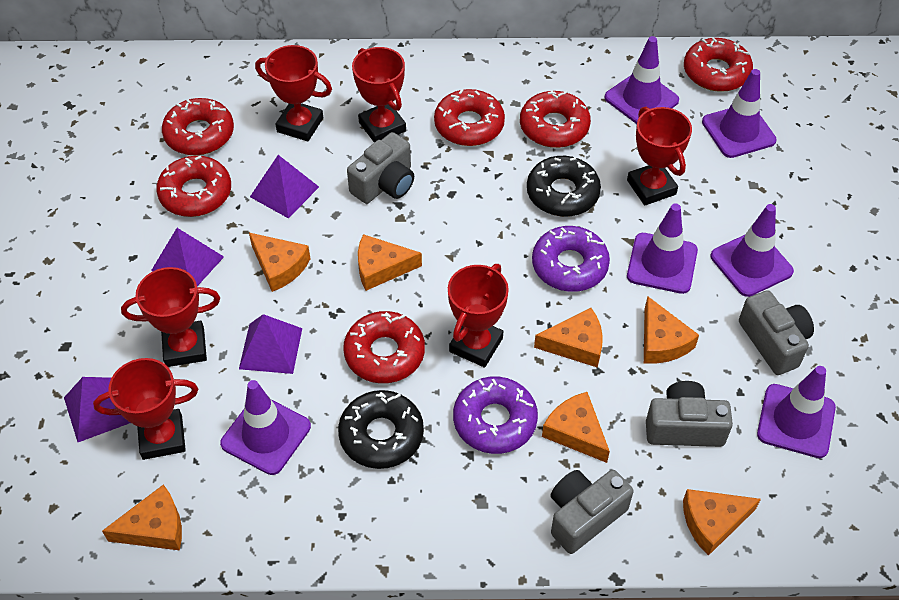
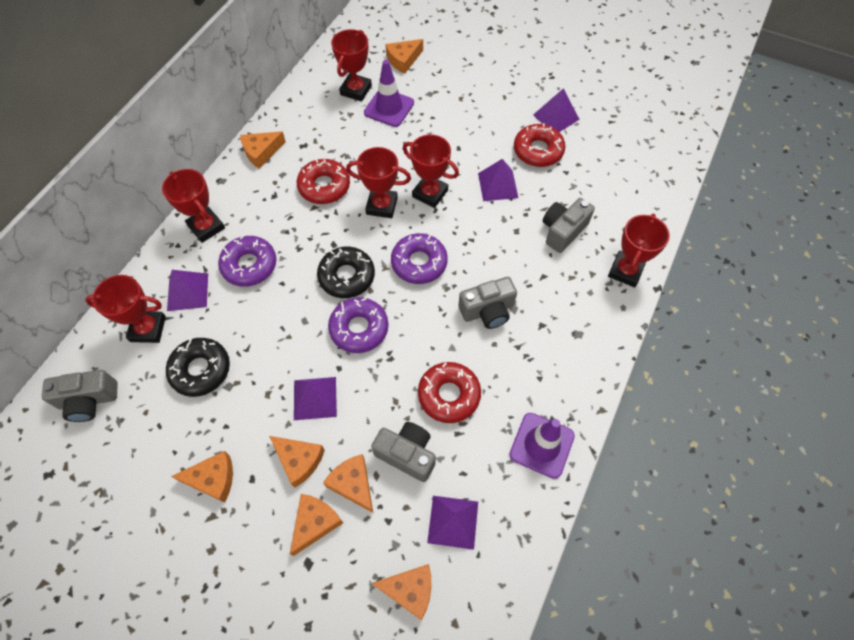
purple donut: [453,377,538,454] [532,226,610,292] = 2 -> [218,236,276,287] [328,297,388,353] [391,233,448,284] = 3
purple pyramid: [64,377,130,442] [151,228,224,286] [239,314,302,374] [250,155,319,219] = 4 -> [167,270,208,311] [294,377,337,420] [427,496,478,550] [478,159,518,201] [533,88,580,132] = 5
purple traffic cone: [220,380,311,475] [604,36,679,124] [627,203,698,294] [702,69,777,158] [710,204,794,297] [757,366,836,458] = 6 -> [364,60,414,127] [509,413,575,479] = 2
red donut: [156,156,231,217] [162,98,234,155] [343,311,425,383] [434,89,505,146] [520,90,591,148] [684,37,753,92] = 6 -> [297,159,350,204] [418,362,481,423] [514,123,566,167] = 3

